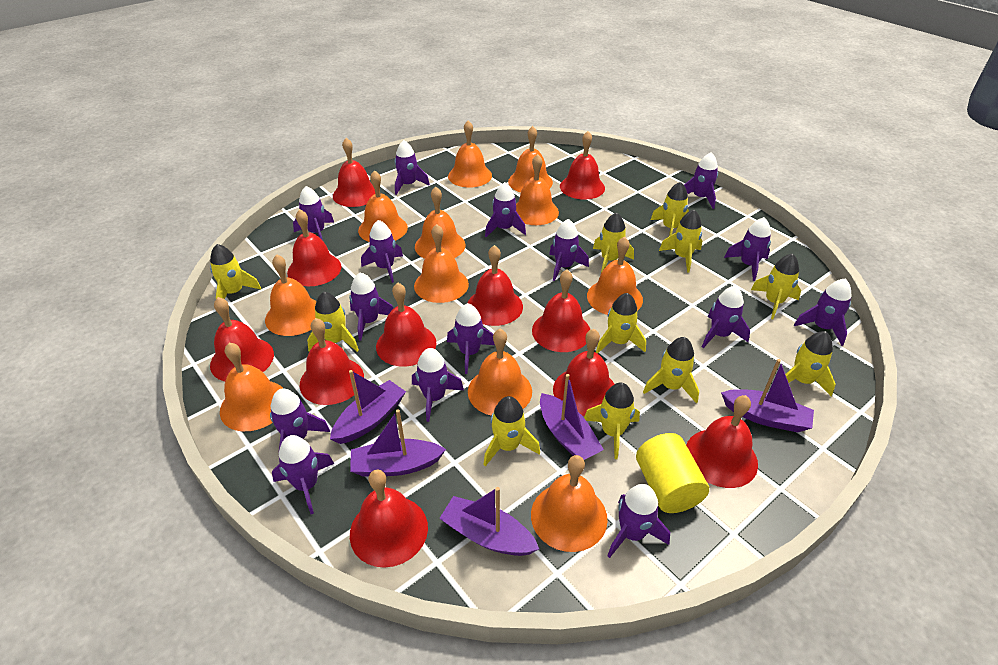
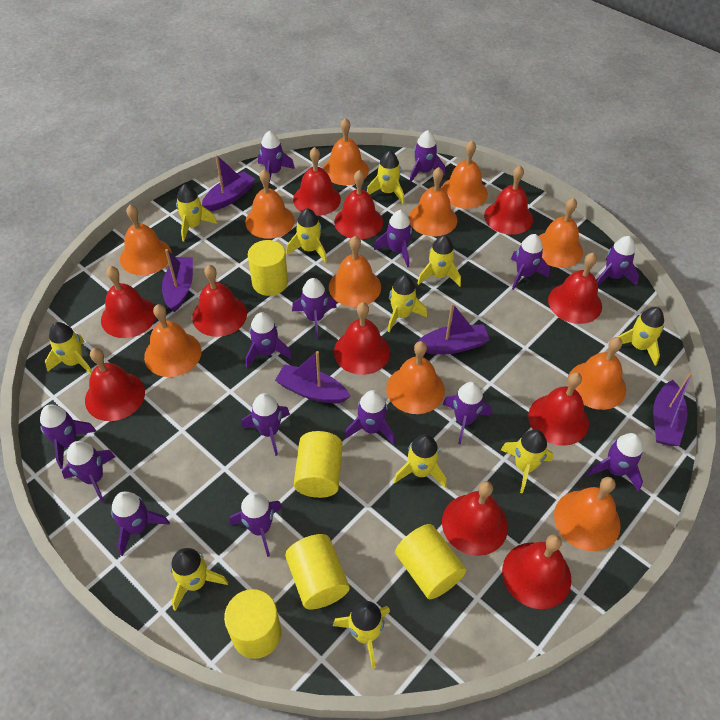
yellow cylinder: [636,433,709,513] = 1 -> [224,589,281,659] [248,240,288,296] [285,534,349,610] [294,431,343,498] [395,524,466,599] = 5

